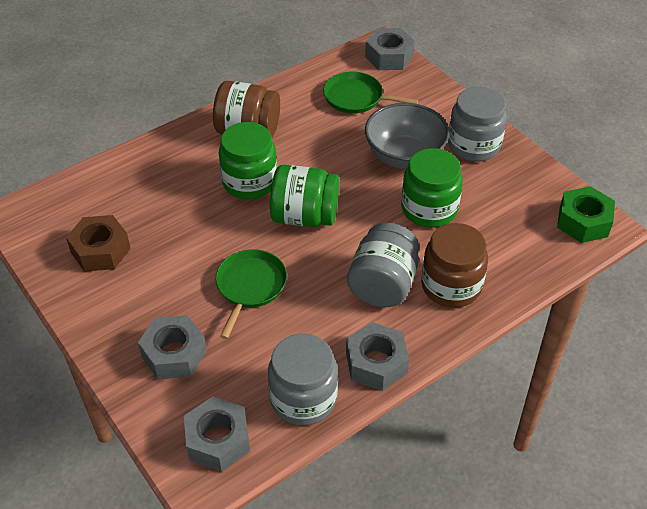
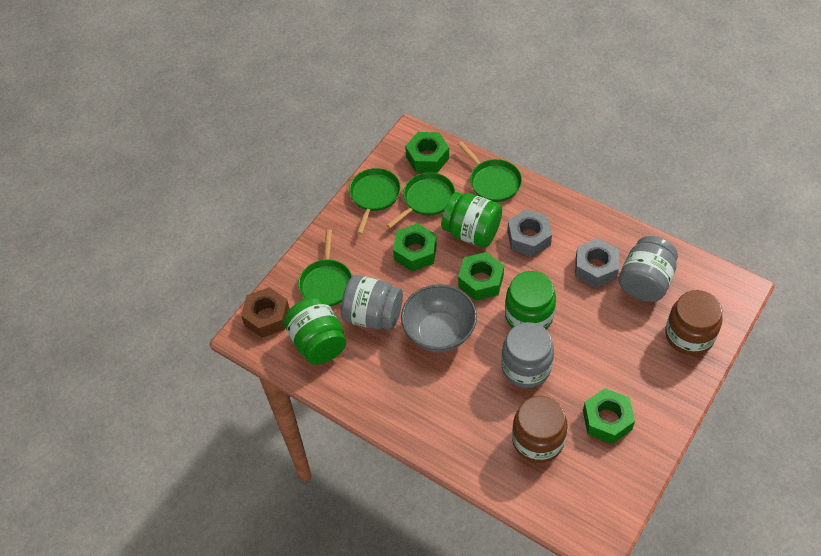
green nut: [557,186,615,243] = 1 -> [393,223,437,272] [405,132,449,173] [458,252,504,301] [583,388,635,444] = 4
green pan: [215,249,287,339] [323,71,418,114] = 2 -> [298,230,352,307] [349,168,401,234] [386,172,455,228] [458,141,522,202] = 4
grey nut: [138,315,207,380] [184,396,250,472] [346,322,409,391] [365,28,415,70] = 4 -> [507,209,552,257] [575,238,619,288] = 2

